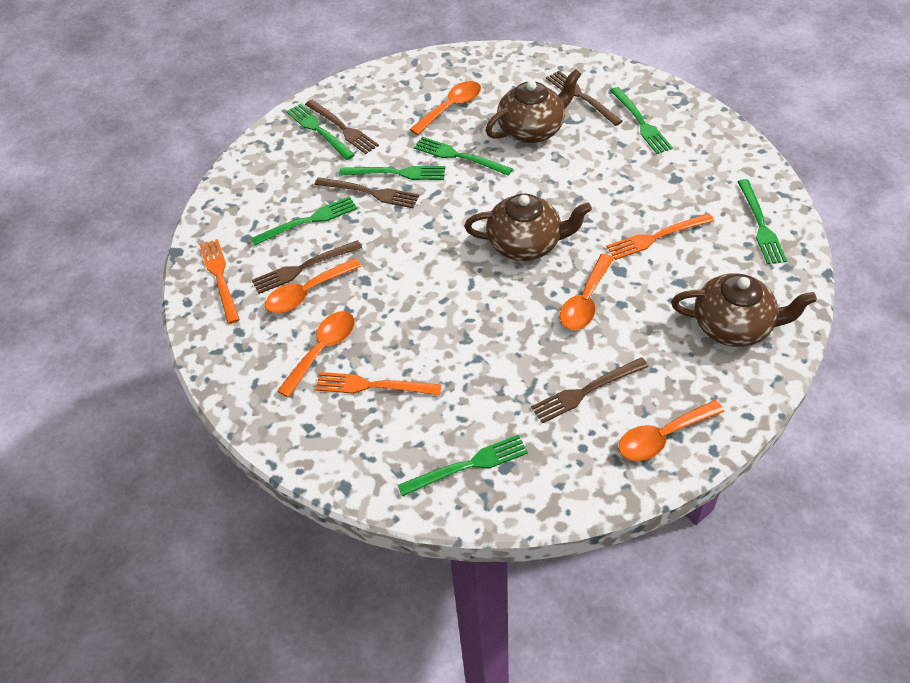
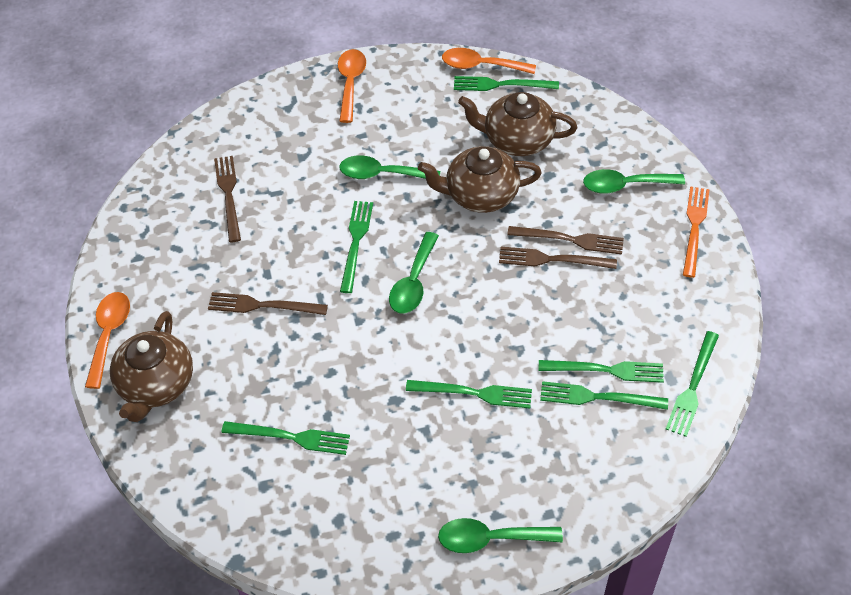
brown fork: [252,240,362,294] [305,100,379,154] [315,177,419,208] [531,357,649,423] [546,71,623,126] = 5 -> [208,292,328,315] [214,156,241,242] [499,247,617,269] [507,226,624,255] = 4
green spoon: none = 0 -> [339,155,440,179] [389,232,439,314] [438,518,563,553] [583,169,685,194] = 4
orange fork: [200,239,240,324] [315,372,441,396] [606,213,714,260] = 3 -> [683,186,710,278] = 1
orange spoon: [265,258,361,313] [277,311,355,398] [410,81,481,135] [560,254,614,330] [619,400,724,461] = 5 -> [85,292,130,389] [338,49,366,123] [442,48,536,74] = 3

